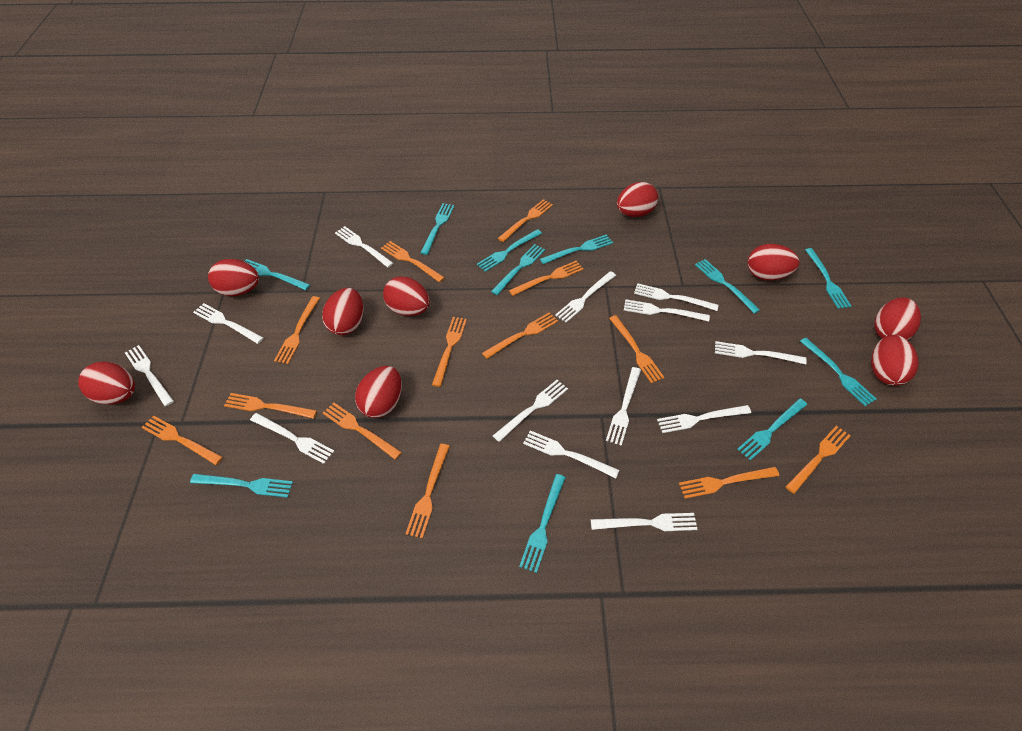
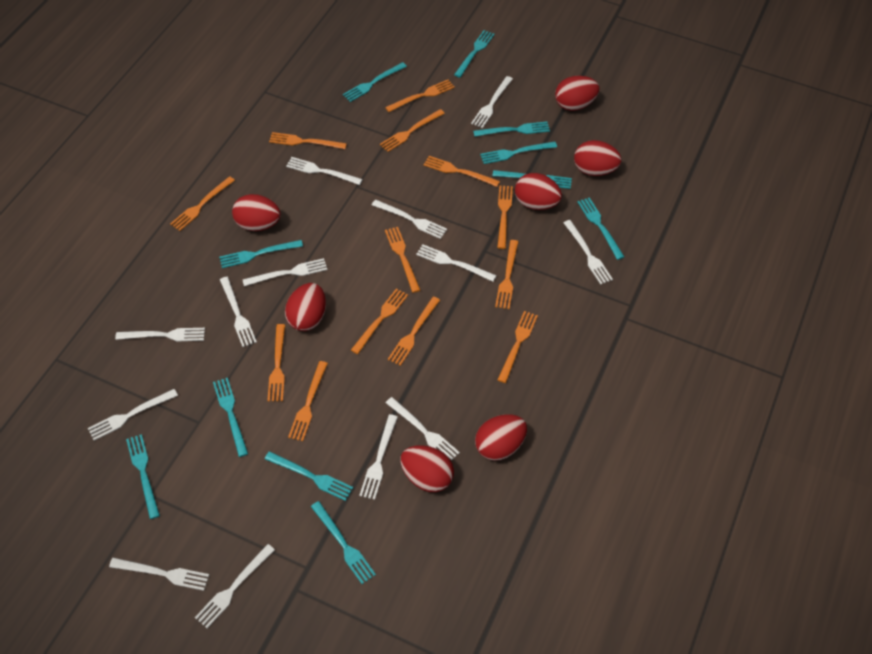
red egg: [78,362,135,404] [208,259,259,296] [322,288,364,335] [355,366,402,418] [383,276,430,316] [617,182,658,217] [748,244,799,280] [871,335,919,386] [874,298,921,340] = 9 -> [232,194,281,231] [285,283,326,331] [400,445,454,492] [475,414,527,461] [515,173,562,210] [555,76,599,111] [574,140,621,176] = 7

